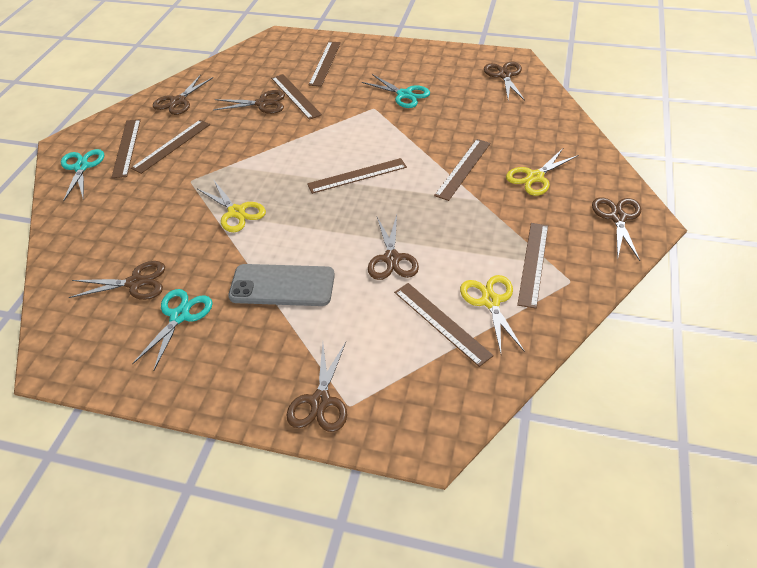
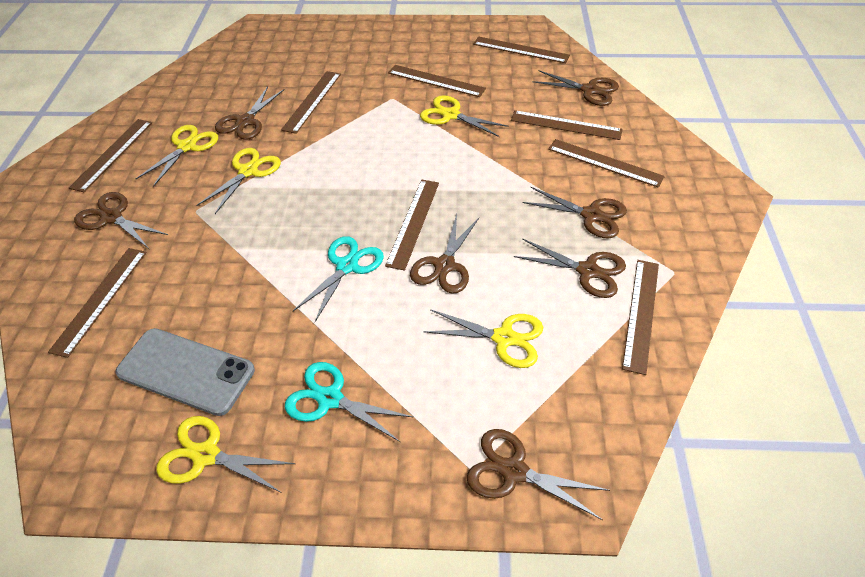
brown ruler: [111,119,141,178] [131,120,210,174] [271,74,322,120] [307,158,407,194] [309,41,341,87] [394,283,494,367] [434,139,491,201] [517,223,548,309] = 8 -> [48,248,147,358] [69,119,152,192] [281,71,341,134] [385,180,439,271] [388,65,486,97] [473,37,570,63] [511,110,623,140] [548,139,665,188] [622,260,659,375] = 9
turquoise scissors: [61,149,104,202] [132,289,213,371] [362,74,430,108] = 3 -> [285,362,413,442] [293,236,384,322] = 2
yellow scissors: [198,179,266,232] [460,275,525,353] [506,147,579,196] = 3 -> [136,125,218,187] [156,416,295,493] [196,148,281,214] [420,95,509,137] [423,309,543,368] = 5

